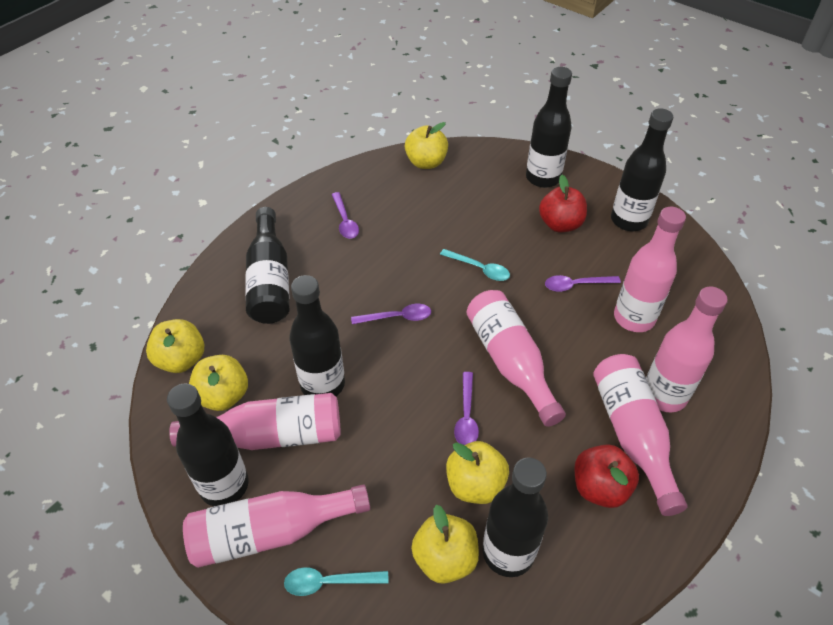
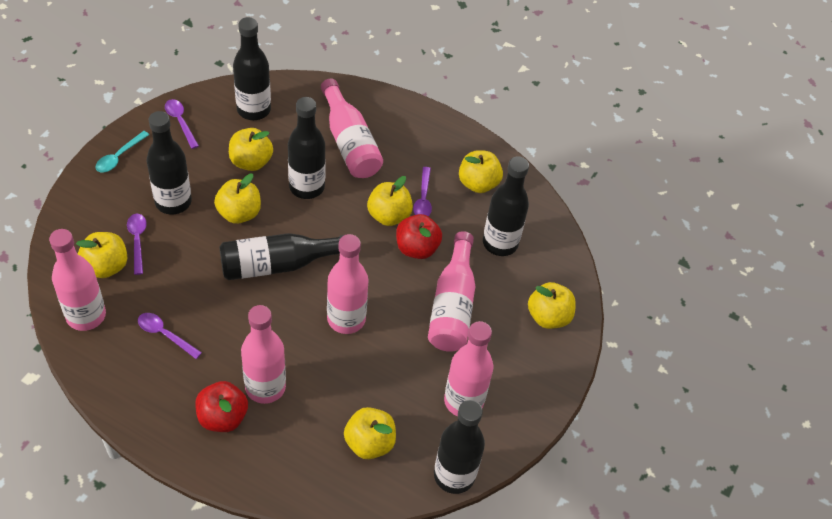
turquoise spoon: [284,567,389,596] [440,249,510,281] = 2 -> [95,131,149,172] = 1
yellow apple: [146,319,204,373] [189,355,248,411] [405,122,448,169] [411,505,479,584] [446,441,509,504] = 5 -> [76,232,127,278] [214,174,261,224] [229,128,273,171] [344,407,396,459] [367,176,413,226] [459,150,503,193] [528,282,576,329] = 7

